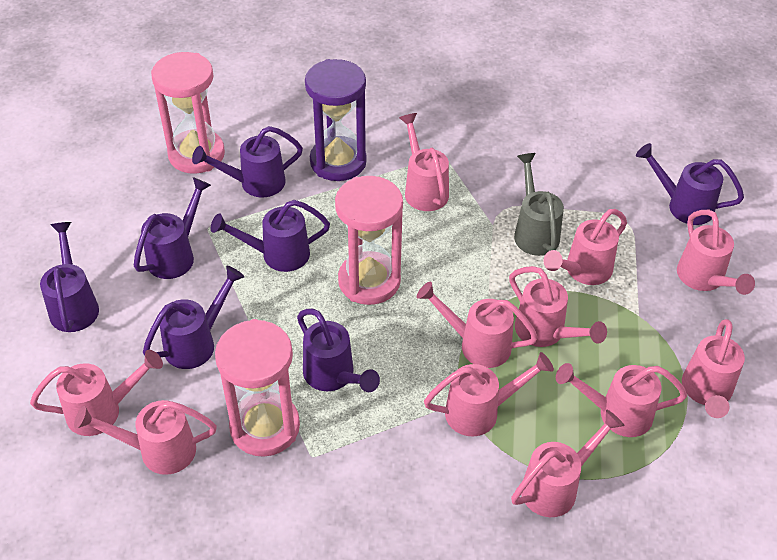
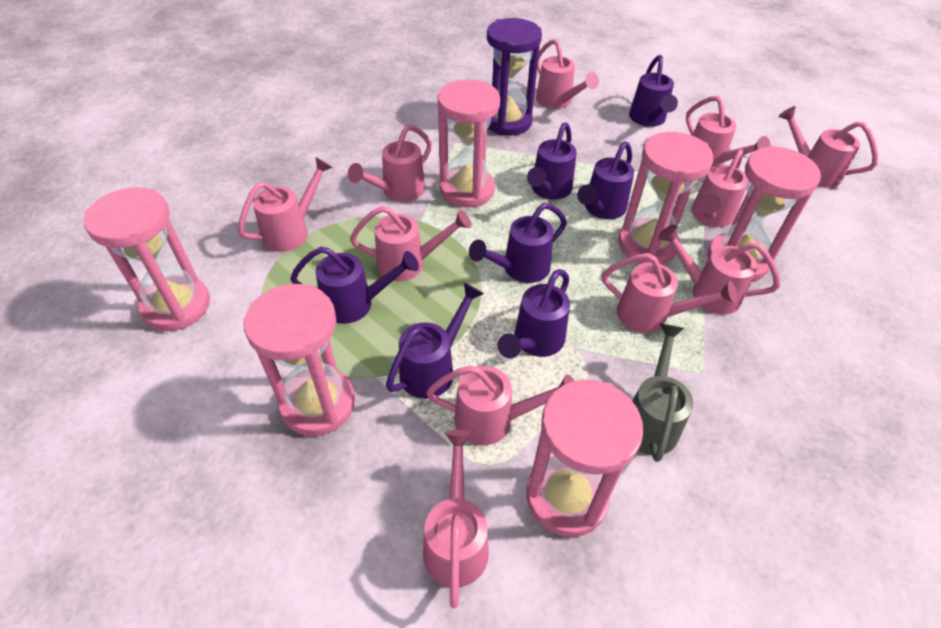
pink hourglass: [151,52,225,174] [215,319,300,457] [335,176,403,305] = 3 -> [84,187,210,331] [243,284,355,436] [437,80,500,207] [526,379,644,537] [618,132,713,264] [707,146,822,281] = 6

